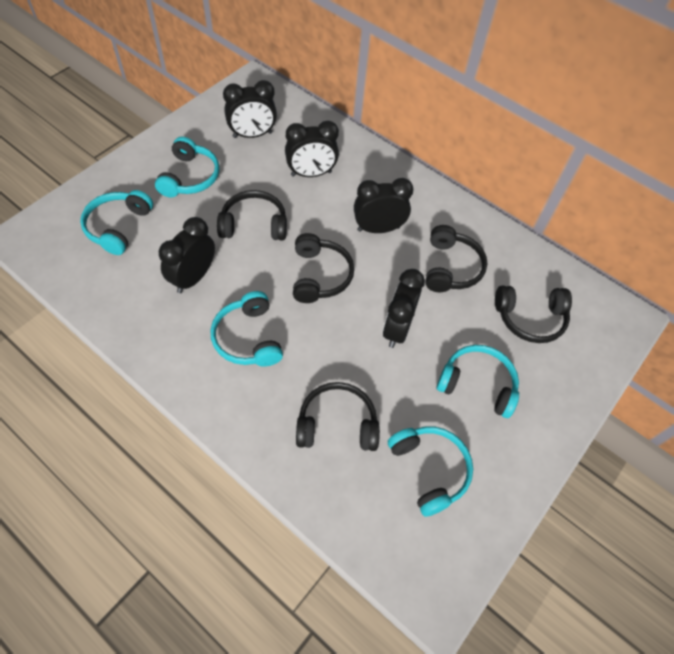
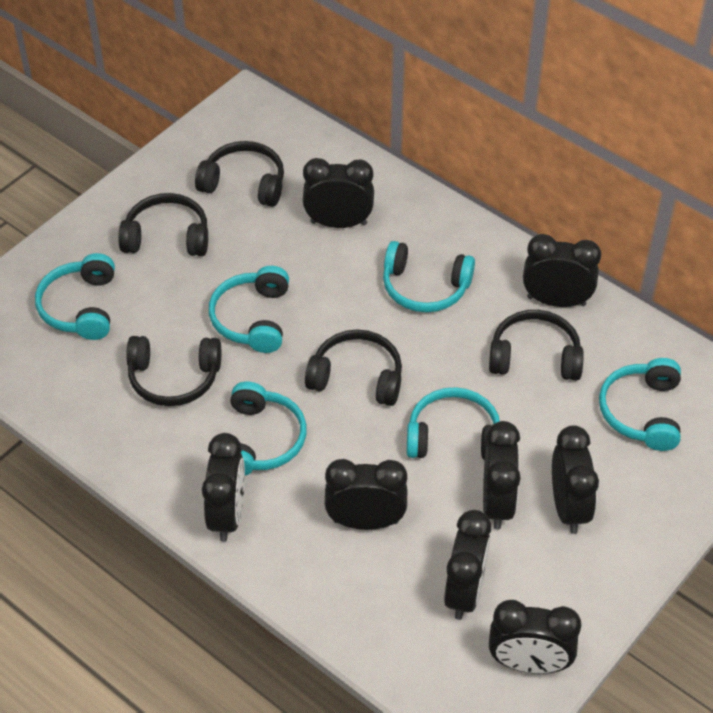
black clock: [159,217,215,293] [223,80,277,138] [285,120,339,177] [354,178,413,233] [383,269,425,348] = 5 -> [202,433,245,542] [303,158,374,228] [325,459,407,530] [444,510,491,620] [483,421,521,529] [489,600,581,674] [523,234,601,307] [552,425,599,534] = 8
turquoise headphones: [80,190,153,255] [155,137,220,198] [210,291,283,367] [388,426,473,517] [437,345,519,418] = 5 -> [35,253,115,340] [209,266,289,353] [230,382,307,476] [383,241,475,313] [406,387,500,460] [599,358,681,451] = 6

